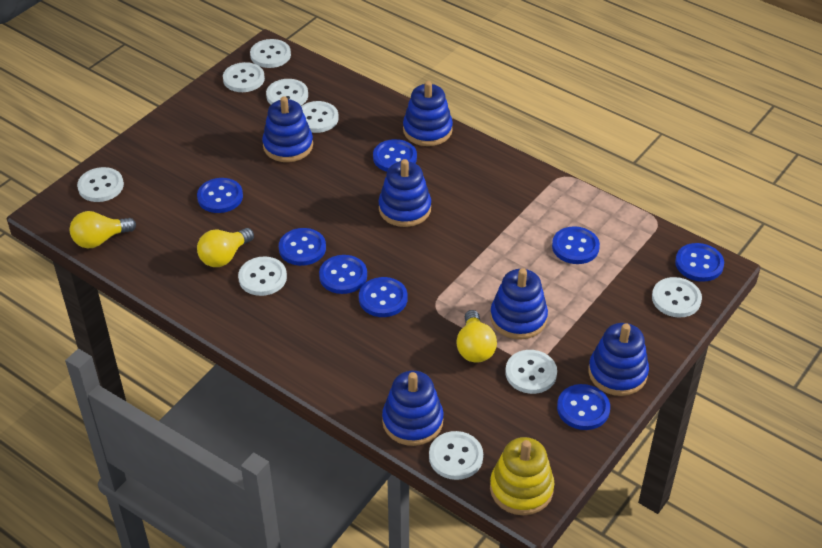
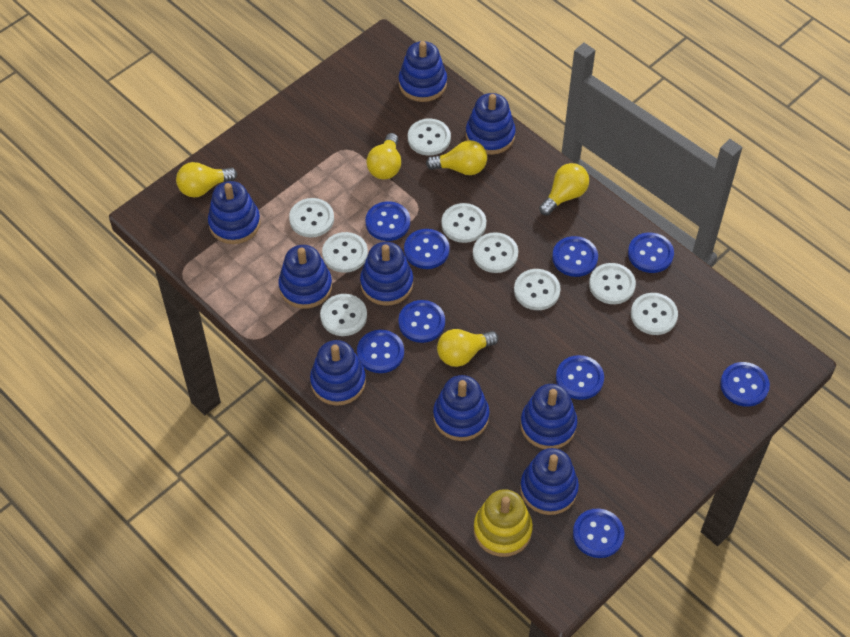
blue button: [197,178,243,213] [279,228,326,266] [319,255,367,294] [359,277,408,317] [373,139,417,172] [552,226,600,264] [557,384,610,430] [675,243,724,282] = 8 -> [357,330,404,373] [366,201,410,241] [398,300,445,343] [404,229,450,269] [552,236,598,277] [556,355,604,400] [573,509,624,558] [628,232,674,273] [720,362,770,407] = 9
blue stacking toy: [262,96,313,162] [379,159,431,227] [382,371,443,446] [403,81,453,146] [490,268,548,339] [588,323,649,396] = 6 -> [208,181,261,244] [278,245,332,309] [310,340,366,406] [360,242,413,306] [399,41,447,102] [433,375,489,441] [466,93,516,155] [520,384,577,449] [520,448,579,515] = 9
yellow light bulb: [70,211,136,248] [197,228,254,267] [456,310,497,363] = 3 -> [176,162,237,197] [366,133,401,179] [426,140,487,175] [437,329,498,367] [539,163,589,216] = 5

